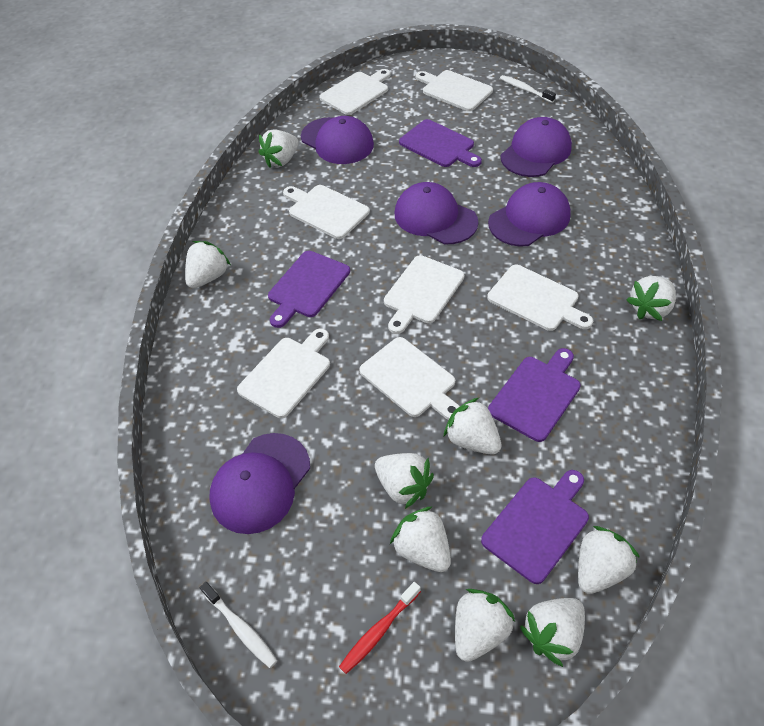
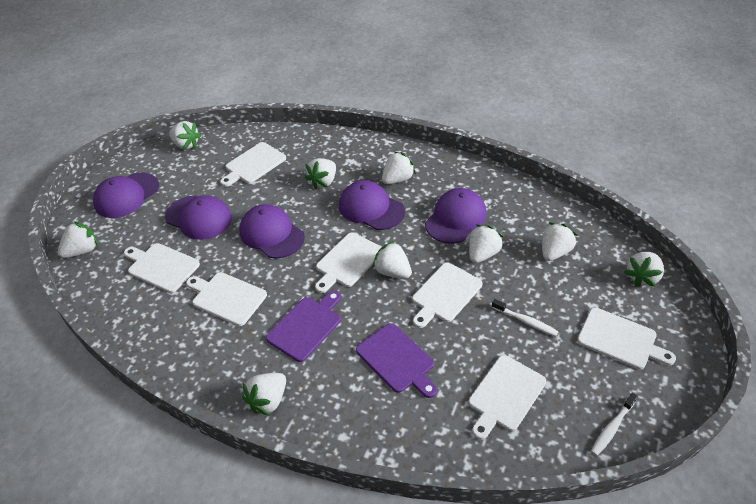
purple cutting board: [268,251,350,328] [399,119,482,167] [481,470,589,584] [488,348,581,442] = 4 -> [266,291,341,362] [356,323,437,398] = 2
red toothbrush: [339,582,421,674] = 1 -> none = 0

